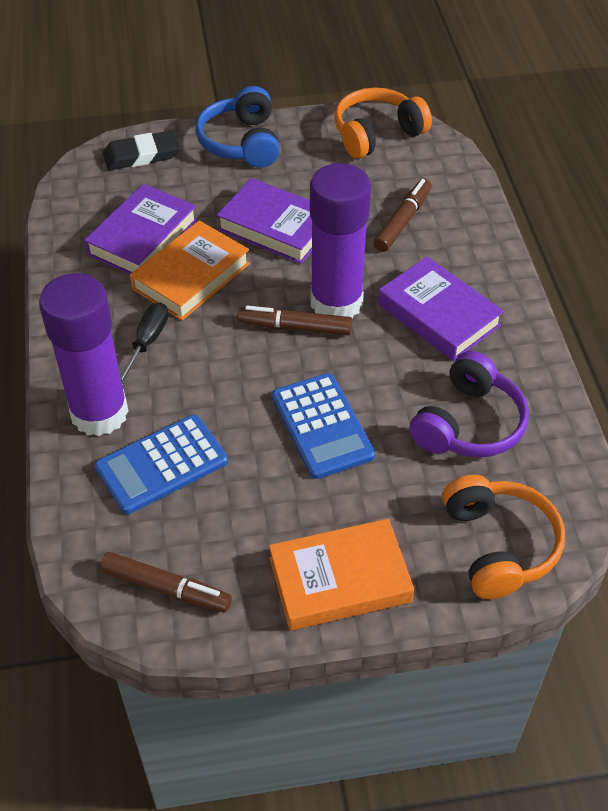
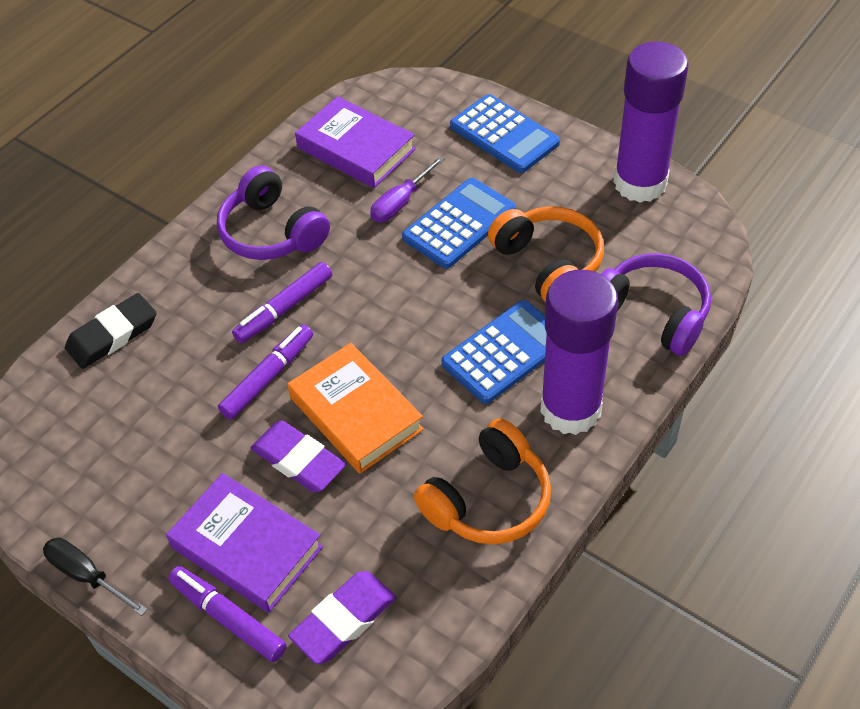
blue calculator: [95,415,228,514] [272,373,375,479] = 2 -> [402,178,516,269] [441,300,547,404] [450,94,560,173] = 3
blue headphones: [196,86,280,168] = 1 -> none = 0
brown marker: [100,552,232,613] [237,306,352,335] [373,179,432,252] = 3 -> none = 0
orange book: [130,220,250,320] [269,519,414,631] = 2 -> [287,343,424,474] = 1
purple book: [84,184,197,274] [217,178,312,264] [378,257,504,361] = 3 -> [166,473,323,613] [295,96,415,188] = 2
purple eraser: none = 0 -> [250,421,346,493] [288,571,396,664] = 2
purple headphones: [409,351,529,457] = 1 -> [217,165,330,260] [601,253,711,356] = 2
purple marker: none = 0 -> [168,566,287,662] [218,324,313,419] [232,262,332,343] = 3
purple screwdriver: none = 0 -> [370,156,445,222] = 1

